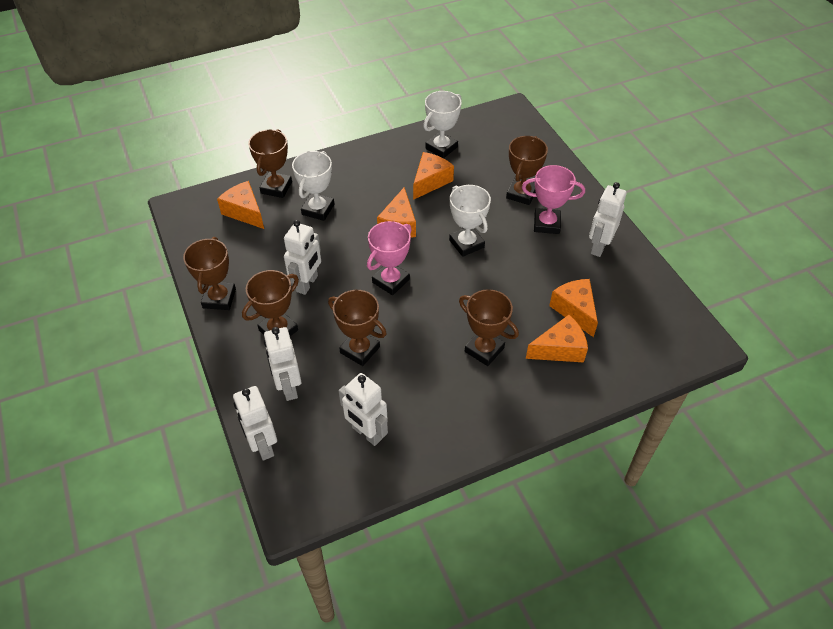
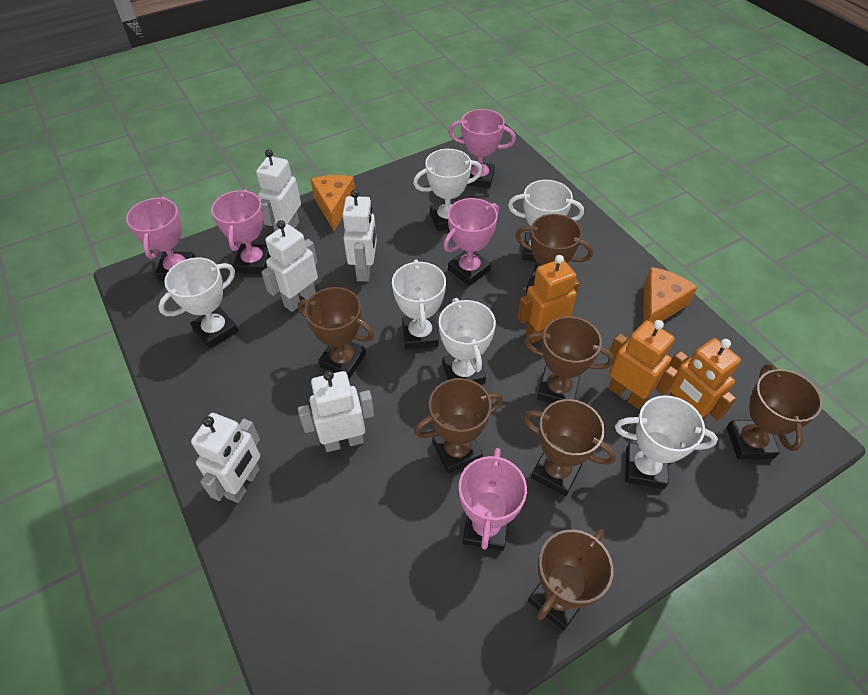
brown trophy: [183,237,236,310] [242,270,299,336] [248,129,292,198] [328,290,387,366] [459,289,519,366] [506,136,548,205] = 6 -> [298,287,374,379] [414,378,503,474] [515,214,593,293] [523,399,616,496] [524,316,615,403] [528,529,613,631] [726,364,822,460] = 7
orange cheese: [217,181,264,229] [377,187,416,238] [413,152,454,200] [526,315,588,363] [549,279,598,337] = 5 -> [310,175,355,231] [643,267,698,323] = 2
orange robot: none = 0 -> [517,255,580,343] [609,320,679,409] [669,338,741,421] = 3
pink trophy: [367,221,412,295] [522,165,585,234] = 2 -> [126,197,196,281] [211,189,271,274] [443,198,499,286] [449,109,516,188] [459,448,527,551] = 5
white trophy: [292,151,334,221] [423,91,462,158] [449,185,491,257] = 3 -> [158,257,238,349] [392,260,446,349] [413,149,483,231] [439,298,496,385] [508,180,584,262] [615,395,718,489] = 6

